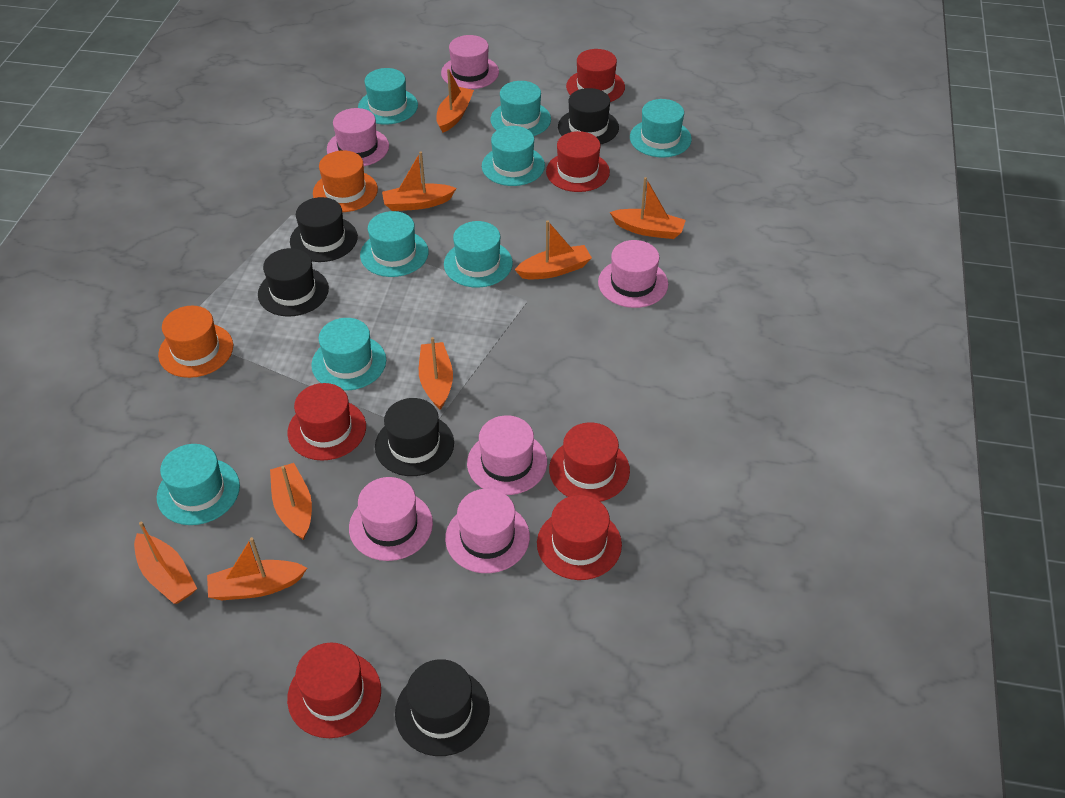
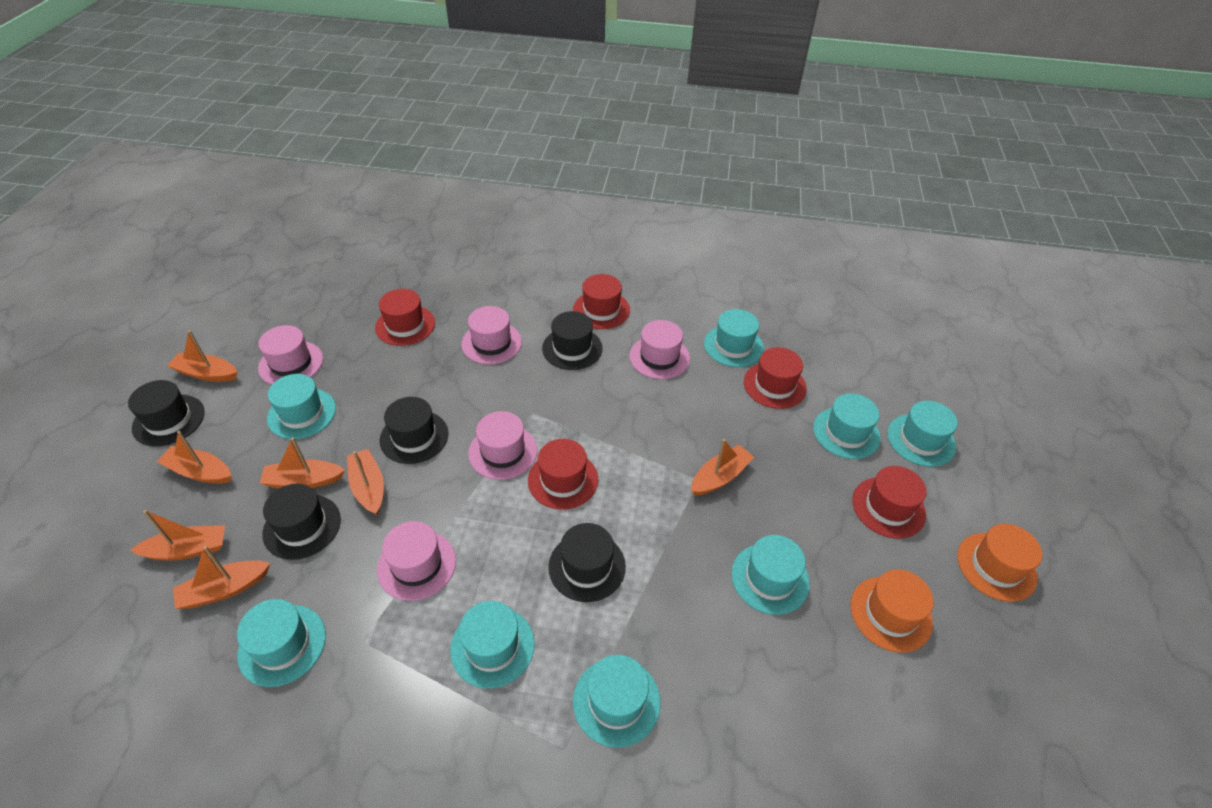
orange boat: [134,521,197,604] [207,537,307,600] [270,463,312,540] [382,152,456,211] [419,337,453,410] [436,69,474,133] [515,220,592,279] [610,177,686,239] = 8 -> [130,510,225,560] [157,431,231,483] [167,330,237,382] [173,546,270,609] [260,437,345,488] [347,449,384,515] [691,439,754,495] = 7
pink hat: [327,108,389,166] [349,477,433,561] [441,35,499,89] [445,489,530,573] [467,415,547,495] [598,240,668,308] = 6 -> [258,325,323,385] [377,521,456,601] [461,306,522,364] [468,411,537,480] [629,320,690,379] = 5
red hat: [287,383,366,461] [287,643,381,738] [537,495,622,580] [546,131,610,192] [549,422,630,502] [566,49,625,102] = 6 -> [375,289,435,346] [528,439,598,510] [573,274,630,329] [744,347,807,409] [852,466,927,538] = 5

